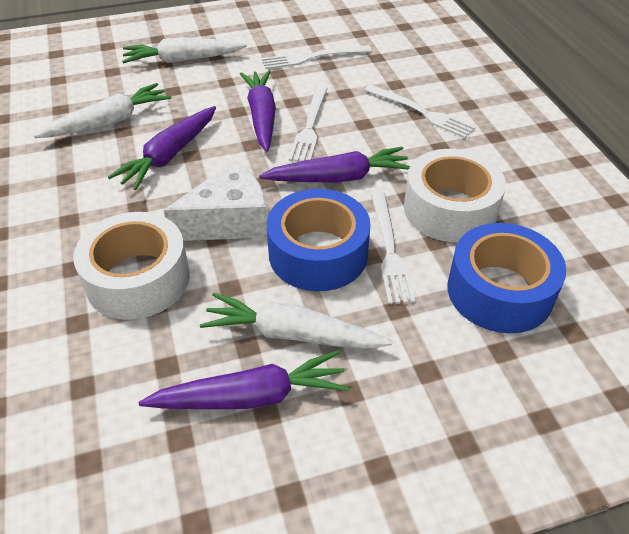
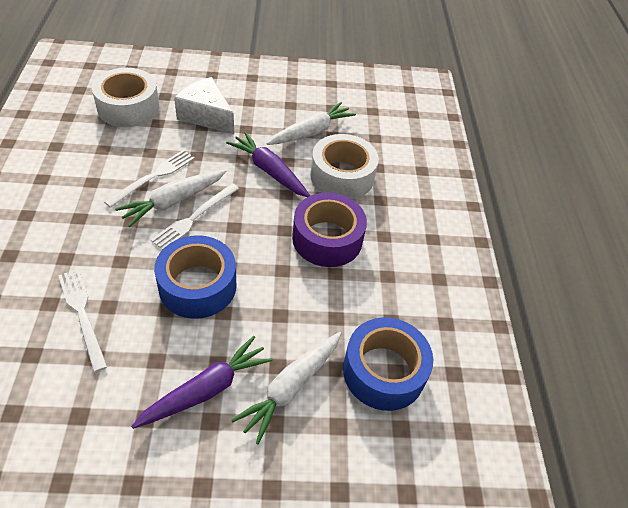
purple carrot: [108,106,216,190] [139,350,349,409] [240,70,276,152] [259,147,410,183] = 4 -> [131,336,273,429] [226,132,310,197] = 2
purple tape: none = 0 -> [292,193,367,267] = 1
white fork: [262,45,372,69] [289,86,328,162] [364,85,476,138] [371,192,416,304] = 4 -> [58,269,107,372] [104,150,195,208] [151,183,239,250] = 3

